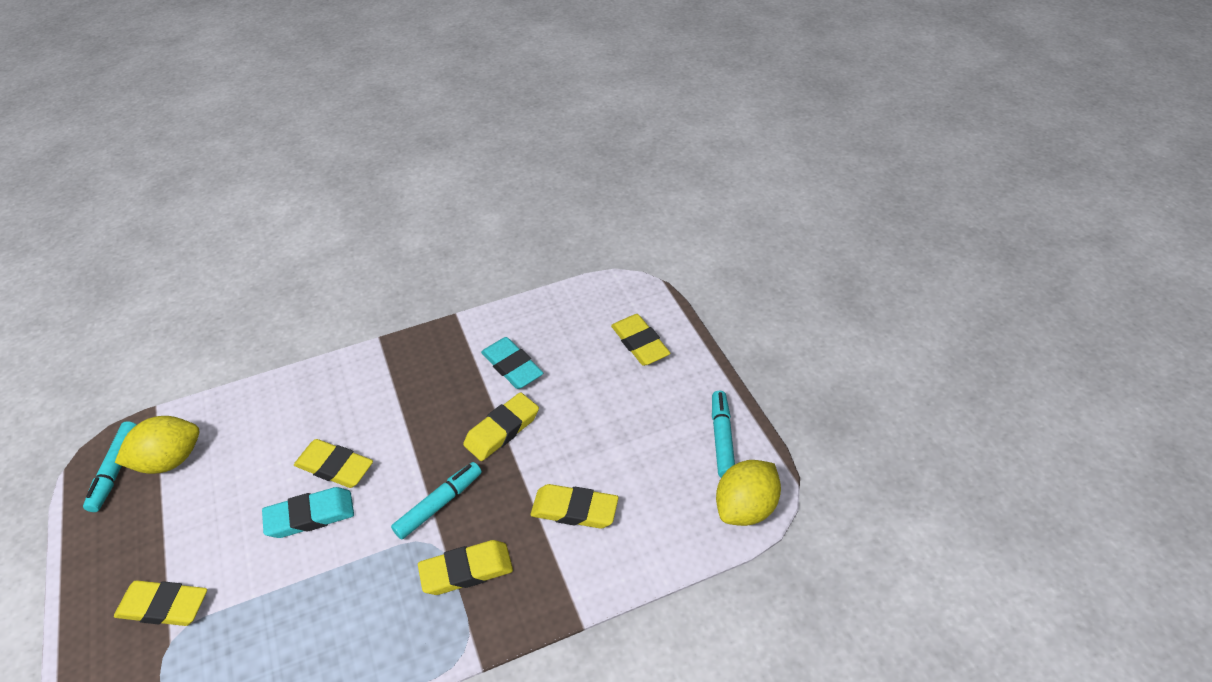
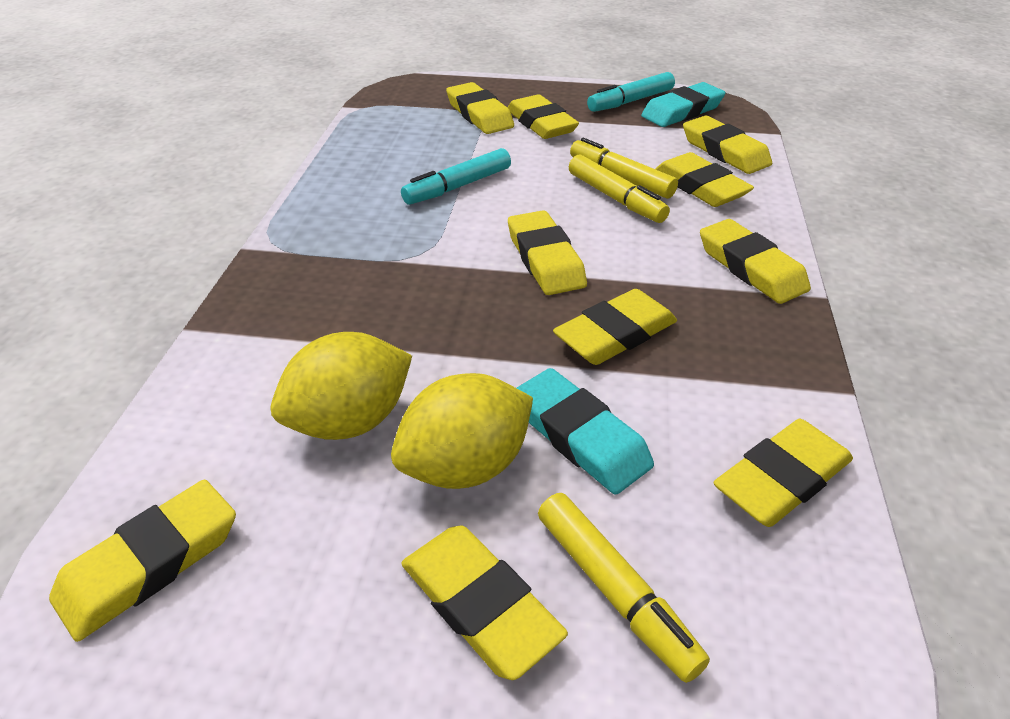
turquoise marker: [83,421,137,512] [391,462,482,539] [712,390,735,478] = 3 -> [401,148,511,205] [587,72,675,112] = 2
yellow eraser: [114,580,207,626] [294,439,373,488] [418,540,513,595] [463,392,539,461] [531,484,618,528] [611,314,671,366] = 6 -> [49,479,236,642] [401,526,568,680] [446,82,514,134] [508,94,579,139] [508,210,587,295] [553,289,677,365] [655,152,754,207] [683,116,772,174] [700,219,811,304] [714,419,853,527] = 10
yellow marker: none = 0 -> [538,493,710,683] [569,155,670,223] [570,137,678,199] = 3

